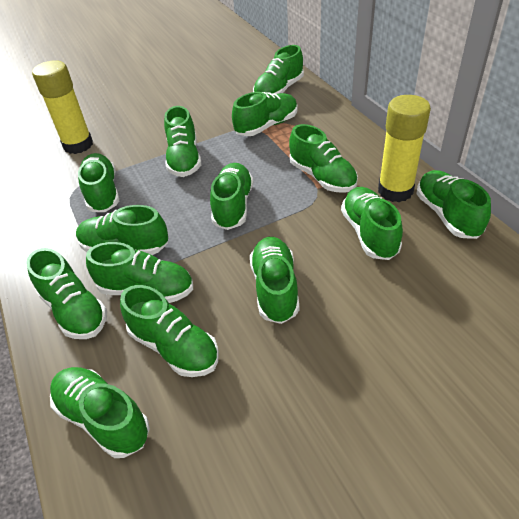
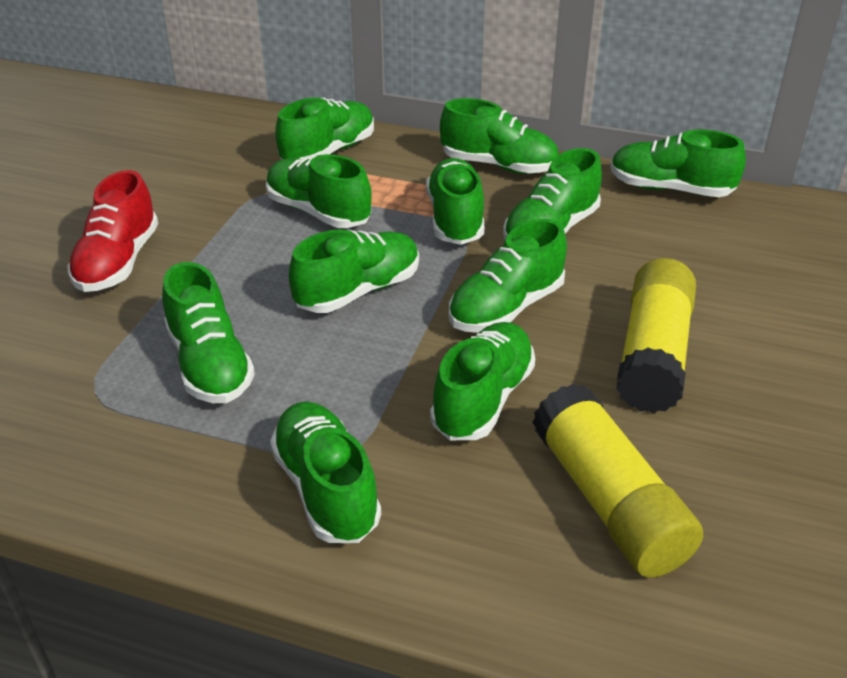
green shoe: [26,248,107,339] [50,367,150,458] [76,205,168,255] [78,153,119,212] [86,242,193,303] [120,285,219,377] [164,106,201,177] [210,163,253,230] [232,92,298,136] [250,237,299,324] [253,45,304,94] [289,124,358,193] [341,187,403,260] [416,170,491,239] = 14 -> [162,262,255,403] [266,154,372,228] [270,402,381,543] [275,98,374,160] [289,229,419,313] [426,158,484,245] [430,322,535,440] [440,98,559,174] [449,219,567,333] [503,148,602,240] [610,130,746,197] = 11
red shoe: none = 0 -> [67,170,159,292] = 1

